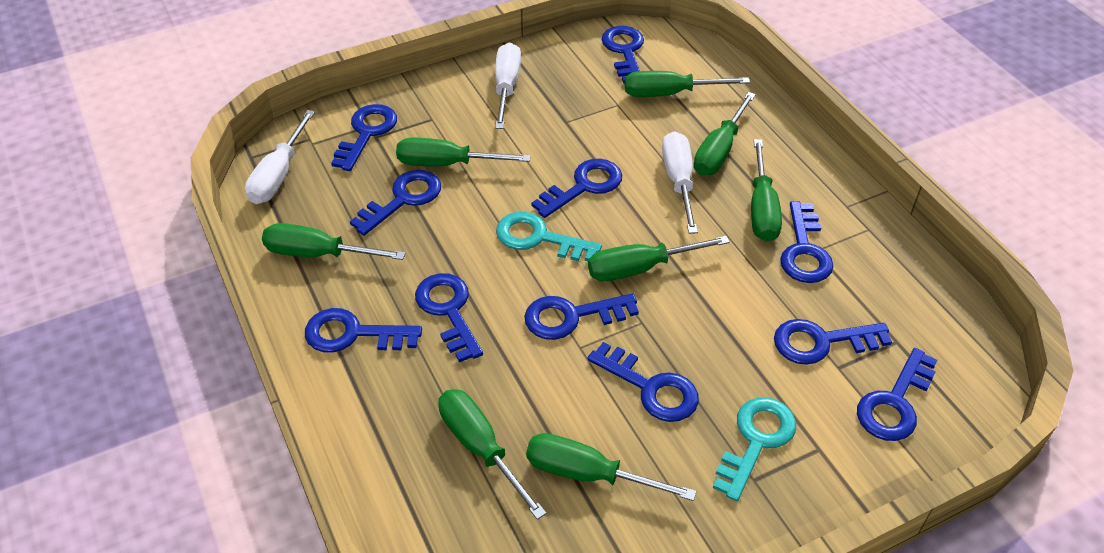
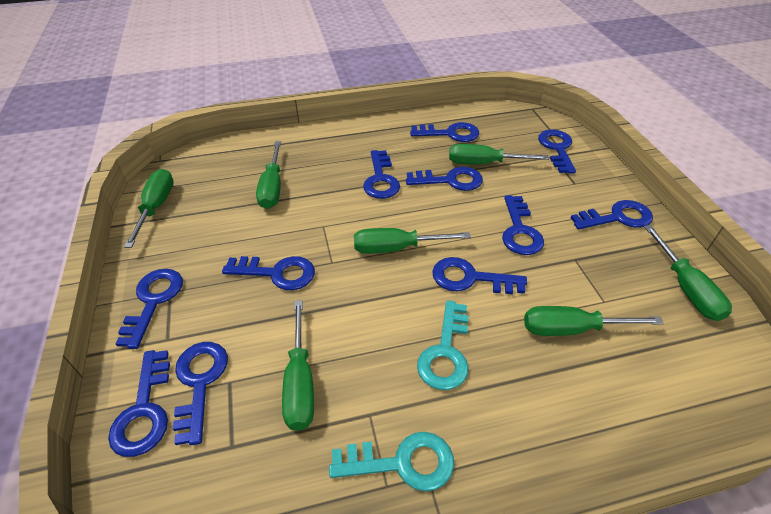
green screwdriver: [262,223,405,260] [396,138,531,166] [438,389,546,520] [526,433,696,501] [588,236,730,282] [625,71,750,97] [694,92,756,176] [751,139,782,242] = 8 -> [124,169,174,248] [256,141,281,209] [282,300,314,431] [354,228,471,254] [449,144,549,164] [524,306,664,336] [644,225,732,321] = 7
white screwdriver: [245,110,315,204] [495,42,521,129] [662,131,698,234] = 3 -> none = 0

